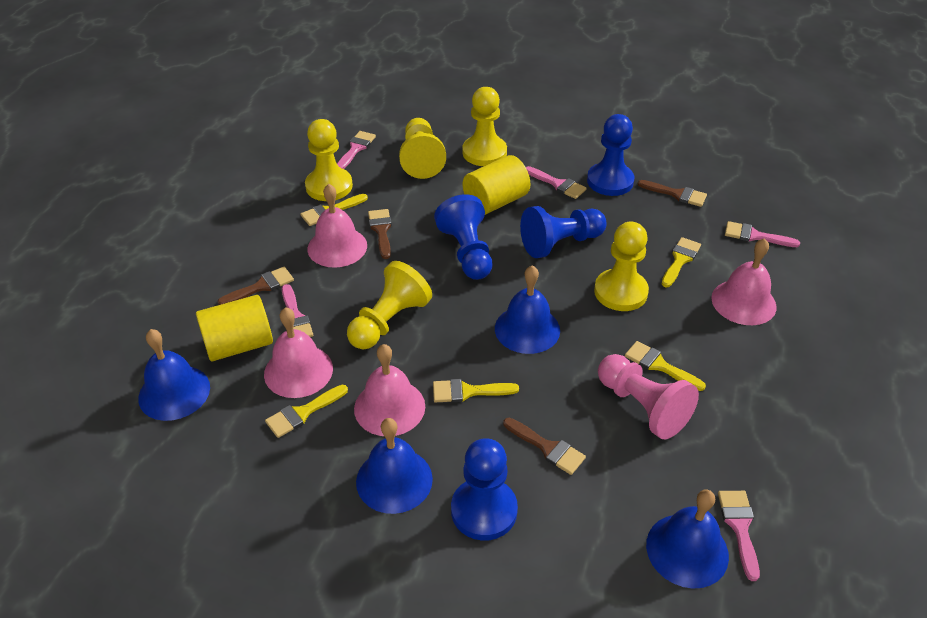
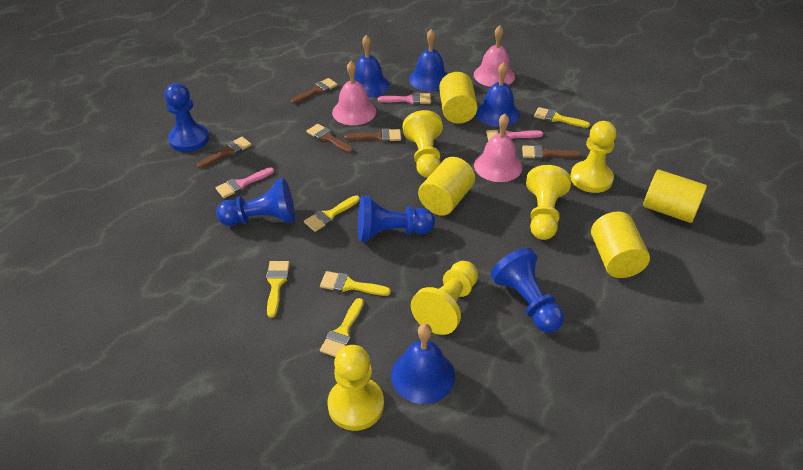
brown brush: [217,267,294,305] [368,209,392,259] [503,418,586,475] [637,180,707,207] = 4 -> [197,137,252,168] [291,78,338,104] [306,124,353,153] [344,129,401,142] [522,145,581,159] = 5
pink bell: [264,307,333,398] [308,184,367,268] [354,344,425,436] [711,238,777,325] = 4 -> [332,61,376,125] [474,26,515,87] [474,114,522,182] = 3
pink brush: [282,284,313,337] [337,131,376,169] [526,166,587,199] [718,491,760,581] [725,221,800,247] = 5 -> [215,167,274,198] [378,92,431,104] [486,129,543,141] = 3
pink pawn: [598,354,699,439] = 1 -> none = 0
yellow cylinder: [196,295,273,361] [463,155,530,215] = 2 -> [418,157,475,216] [439,72,478,124] [591,211,650,278] [643,170,707,223] = 4

